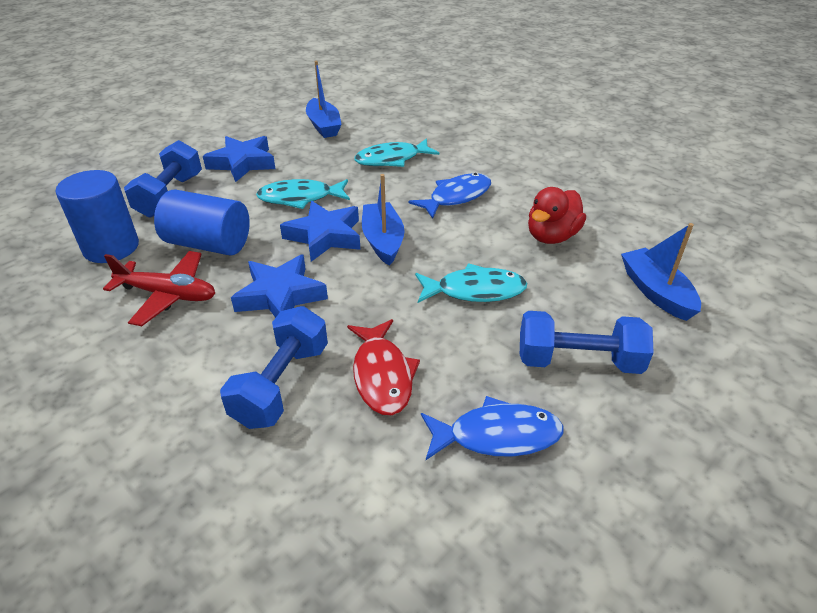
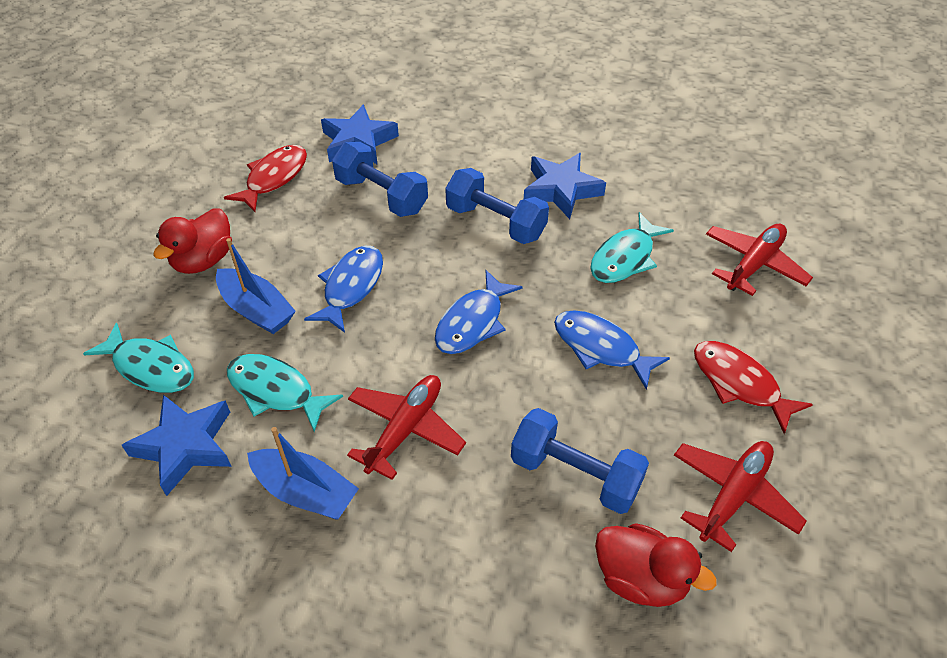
blue boat: [306,61,342,138] [362,174,405,266] [621,223,701,321] = 3 -> [216,238,296,334] [247,427,359,519] = 2
blue cylinder: [56,170,139,263] [154,190,250,255] = 2 -> none = 0
blue fish: [409,173,491,219] [421,396,564,460] = 2 -> [304,246,383,333] [435,270,523,354] [554,310,670,390] = 3
red duck: [528,187,586,244] = 1 -> [153,208,232,274] [595,523,717,607] = 2
red fish: [347,319,420,415] = 1 -> [224,145,307,212] [694,341,813,434] = 2
red plane: [103,251,215,326] = 1 -> [347,375,466,480] [674,441,807,552] [706,224,813,296] = 3

